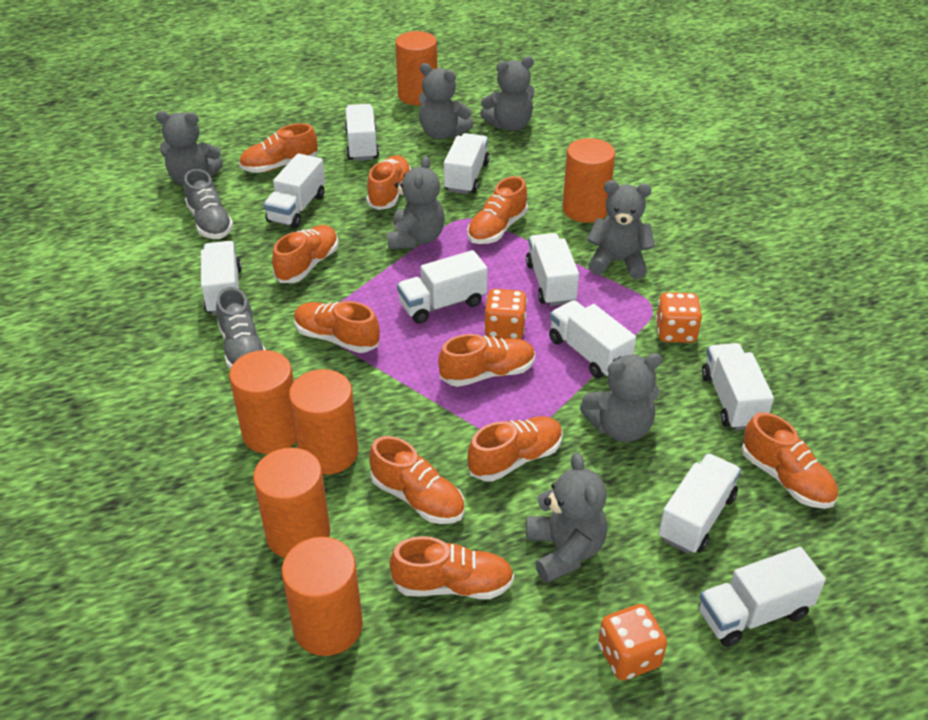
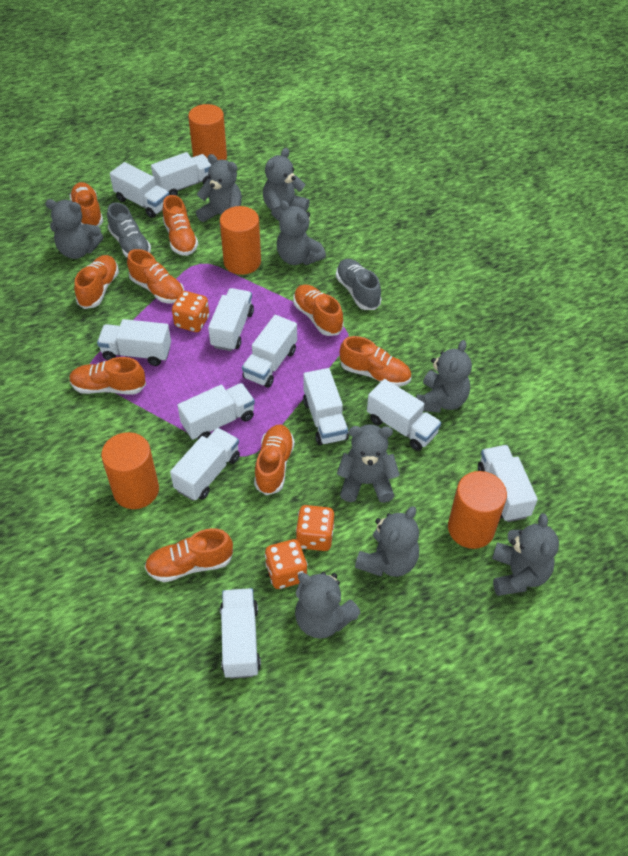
grey teddy bear: [156,111,223,186] [387,156,445,249] [419,63,474,139] [480,56,535,131] [526,453,607,583] [580,353,662,442] [587,180,655,279] = 7 -> [45,199,103,259] [196,154,242,226] [263,148,310,221] [277,200,326,265] [295,572,360,639] [337,424,400,503] [355,506,419,577] [416,340,472,413] [492,513,559,596] = 9
orange cylinder: [229,350,296,454] [253,448,330,558] [282,537,363,656] [289,369,358,475] [395,31,437,105] [562,138,615,223] = 6 -> [101,432,159,509] [188,104,227,160] [220,206,261,275] [448,471,507,549] = 4
orange shoe: [239,123,318,173] [272,225,339,283] [294,301,380,353] [366,155,411,210] [369,436,465,524] [389,536,514,599] [438,334,535,387] [467,176,528,244] [468,416,563,481] [741,412,838,509] = 10 -> [69,182,103,226] [69,357,146,394] [74,255,119,309] [127,249,184,303] [145,528,233,582] [163,195,198,256] [254,425,295,495] [293,284,344,336] [340,336,411,387] = 9
white truck: [201,241,242,315] [263,153,325,228] [345,104,379,161] [397,250,488,324] [444,133,490,194] [526,233,579,306] [549,300,636,378] [659,453,741,554] [699,547,826,647] [702,343,774,430] = 10 -> [97,319,171,366] [110,162,170,218] [151,152,211,196] [170,428,240,501] [177,383,255,439] [208,288,254,351] [220,588,261,679] [242,315,297,388] [303,368,349,445] [367,379,441,451] [478,445,538,522] = 11

